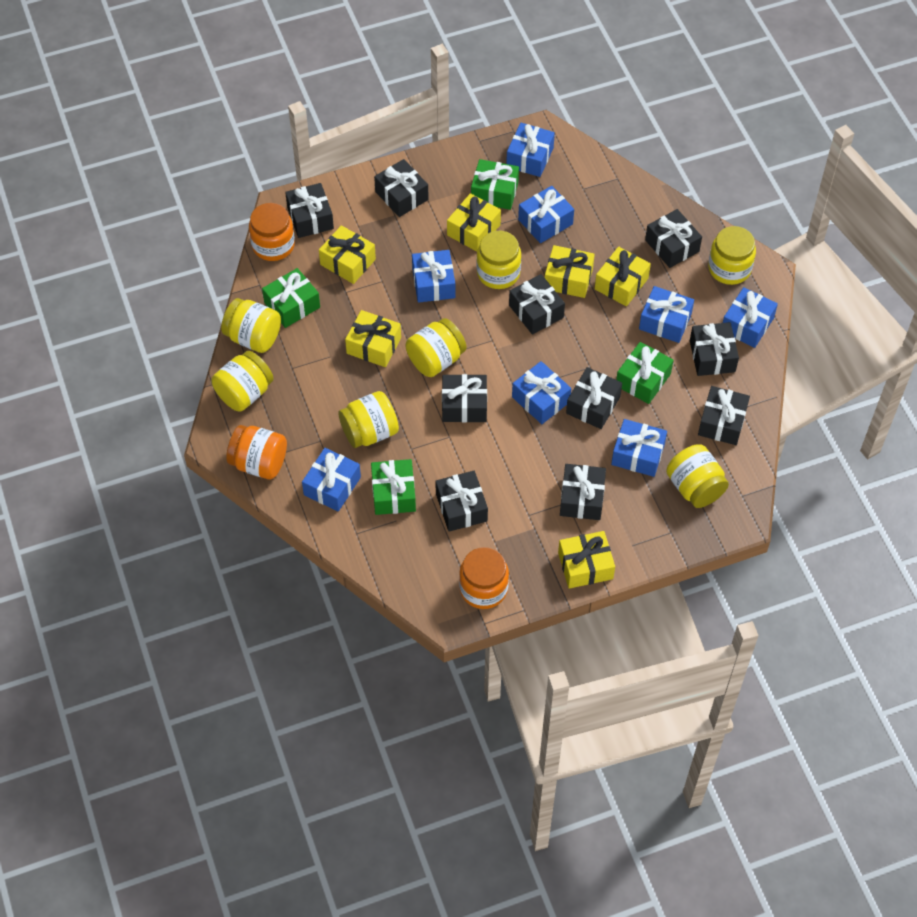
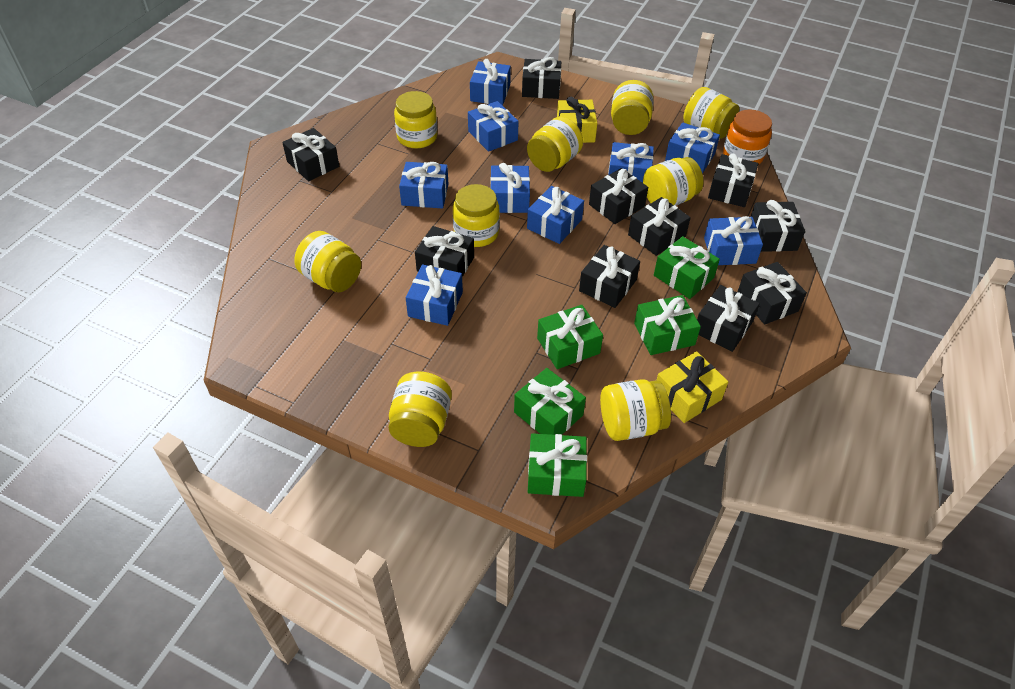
blue gift: [302,448,361,512] [412,250,455,303] [506,123,555,177] [512,361,571,424] [518,186,574,243] [611,419,667,477] [639,286,694,343] [723,287,778,348] = 8 -> [399,162,448,209] [406,264,463,326] [468,101,519,152] [470,59,511,106] [490,163,530,213] [527,186,584,244] [608,142,654,183] [665,122,720,173] [704,216,763,265] = 9
green gift: [262,268,320,328] [371,459,416,515] [471,159,519,210] [616,342,674,404] = 4 -> [514,368,586,435] [528,433,587,497] [537,305,603,369] [634,295,701,355] [654,236,720,299] = 5
orange jar: [226,425,287,480] [249,203,295,261] [459,547,509,609] = 3 -> [723,109,772,165] = 1
yellow gift: [319,225,376,284] [345,310,401,367] [447,193,501,252] [545,245,595,298] [558,531,615,589] [595,247,651,306] = 6 -> [557,97,597,143] [657,351,728,423] = 2
yellow jar: [211,351,274,411] [221,298,281,353] [338,391,399,448] [406,318,466,377] [476,231,521,289] [666,444,729,508] [708,226,756,285] = 7 -> [294,231,361,292] [388,372,452,447] [394,91,438,148] [453,184,500,247] [527,117,583,172] [600,379,671,441] [611,80,654,135] [643,157,703,206] [683,87,739,139] = 9

